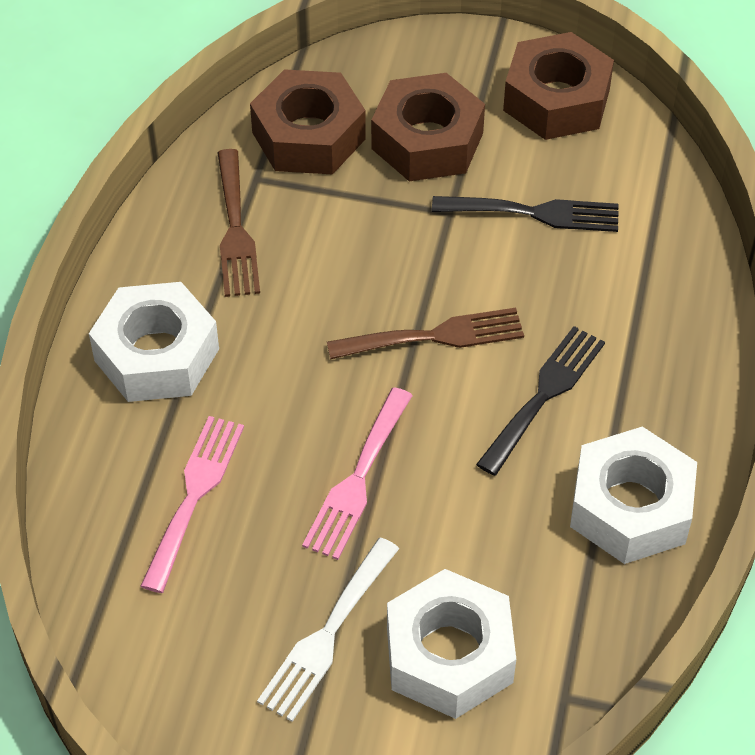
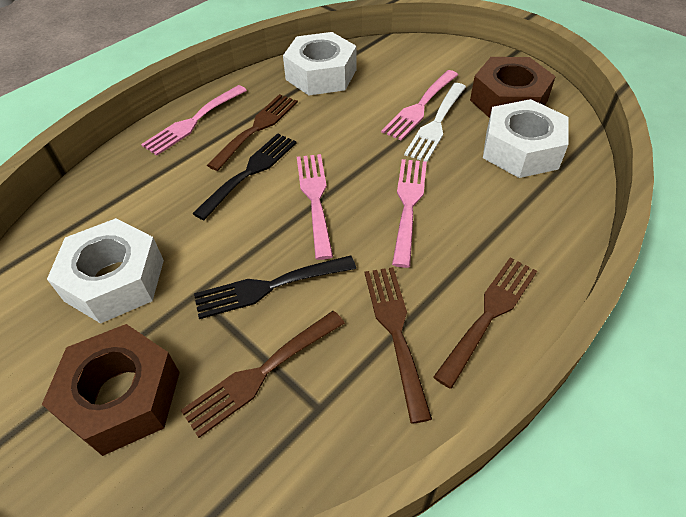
brown fork: [217,149,260,297] [327,308,524,359] = 2 -> [180,311,345,438] [207,94,298,171] [365,267,432,424] [433,257,537,389] = 4
brown nut: [250,69,366,174] [371,73,485,181] [503,32,614,140] = 3 -> [42,324,180,456] [470,57,556,118] = 2
pink fork: [141,416,244,593] [302,387,413,560] = 2 -> [141,85,247,156] [297,154,333,260] [381,70,458,141] [392,159,427,268] = 4

